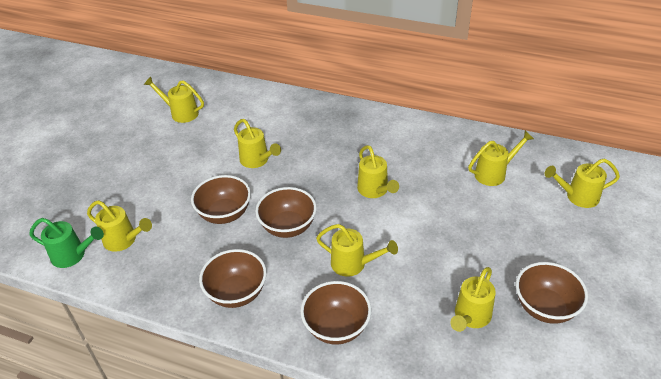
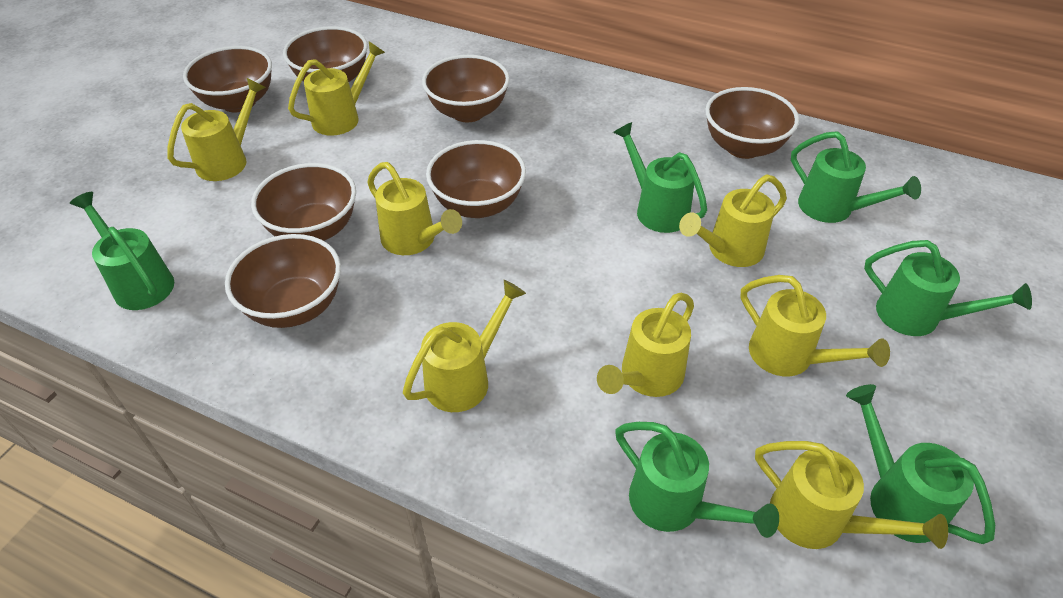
brown bowl: [191,175,251,224] [199,249,267,308] [255,187,317,238] [300,281,371,345] [516,262,588,324] = 5 -> [183,46,272,112] [225,234,341,328] [251,163,356,241] [283,26,368,82] [422,55,510,122] [426,140,526,218] [705,87,799,159] = 7
green watering can: [29,218,104,268] = 1 -> [70,192,174,310] [613,122,707,233] [615,422,779,538] [791,131,921,223] [846,384,995,544] [864,240,1032,336] = 6

